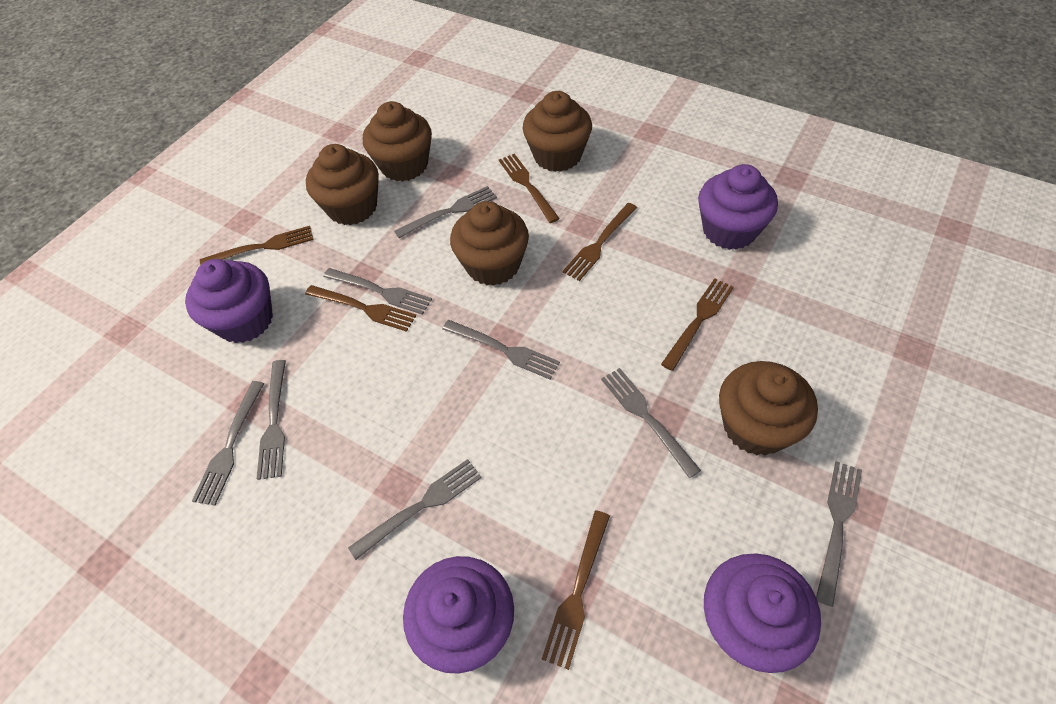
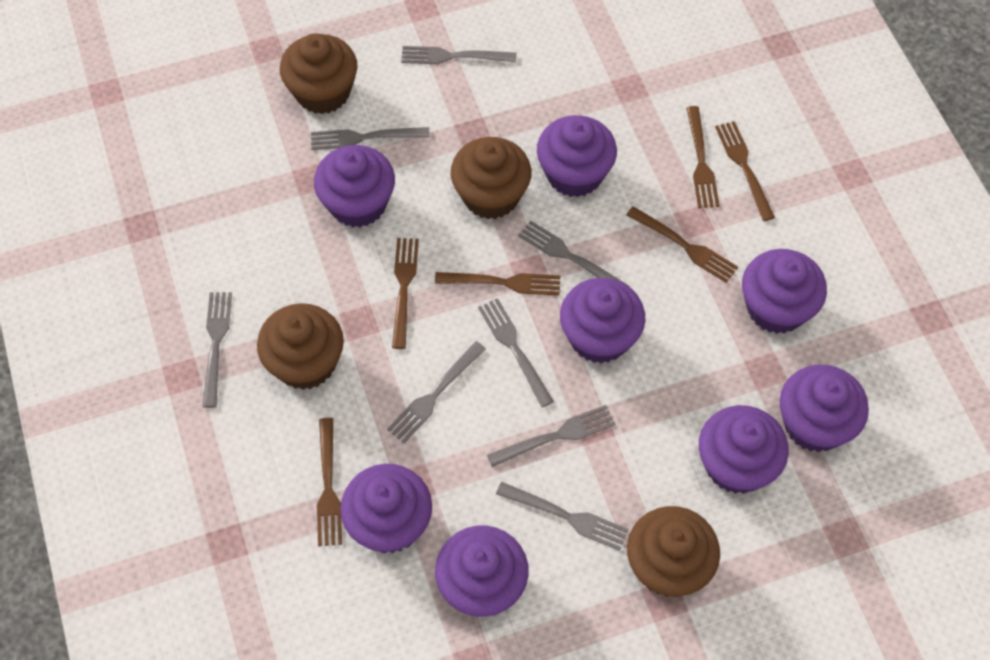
brown cupcake: [306,144,379,225] [363,101,432,182] [450,201,529,286] [523,91,592,172] [719,361,818,456] = 5 -> [257,303,344,390] [280,33,357,114] [451,137,532,219] [627,506,720,597] = 4
purple cupcake: [185,259,273,343] [403,556,514,674] [698,164,778,250] [704,553,821,673] = 4 -> [314,145,395,227] [340,464,432,553] [435,525,529,617] [537,115,617,197] [560,278,645,364] [699,405,789,494] [742,249,827,334] [780,365,869,452] = 8

